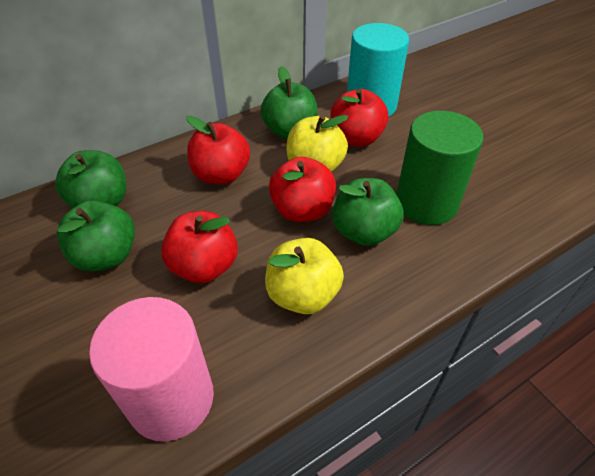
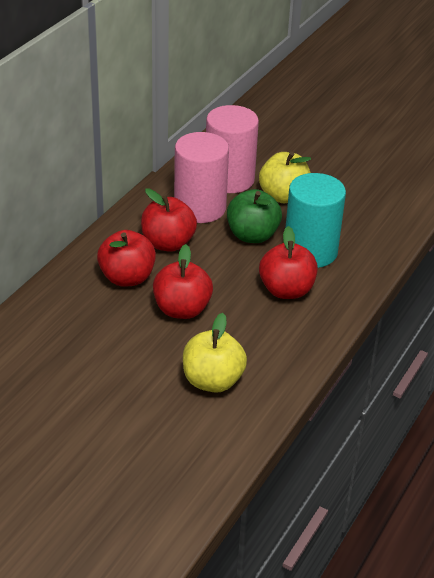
green apple: [55,150,126,208] [57,200,135,272] [261,66,317,139] [332,178,403,246] = 4 -> [227,189,282,243] = 1
green cylinder: [396,111,483,225] = 1 -> none = 0
pink cylinder: [89,297,214,442] = 1 -> [174,132,229,223] [206,105,259,193] = 2

